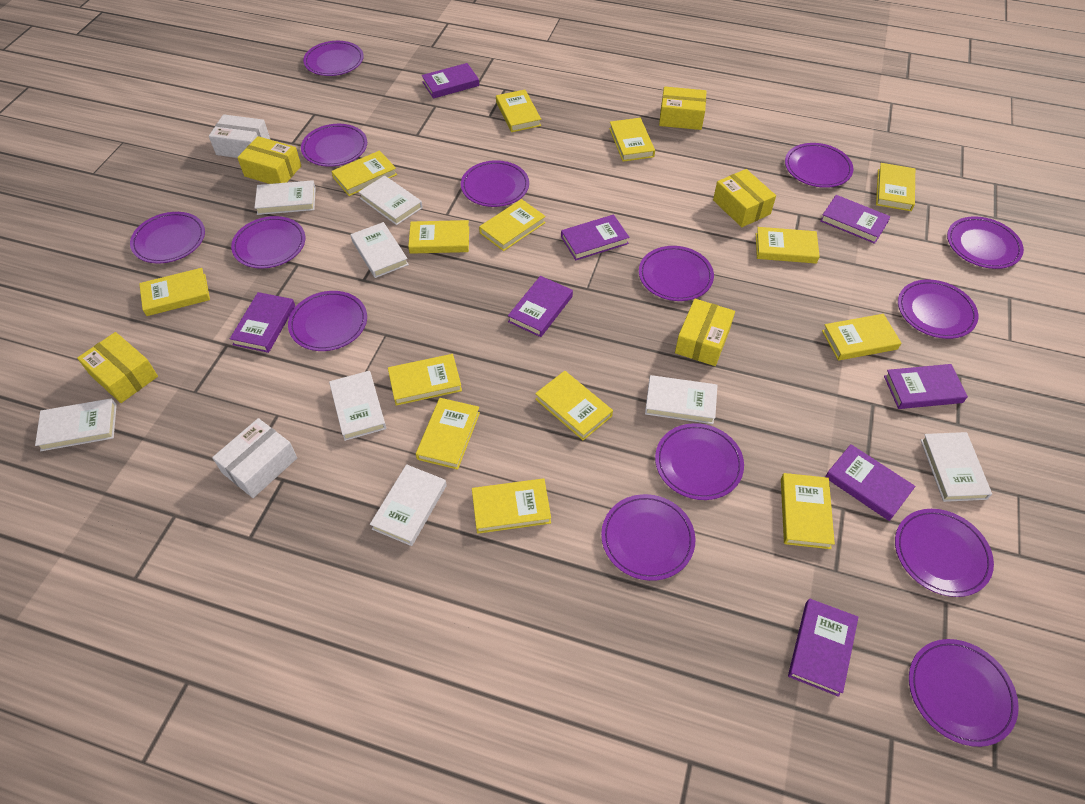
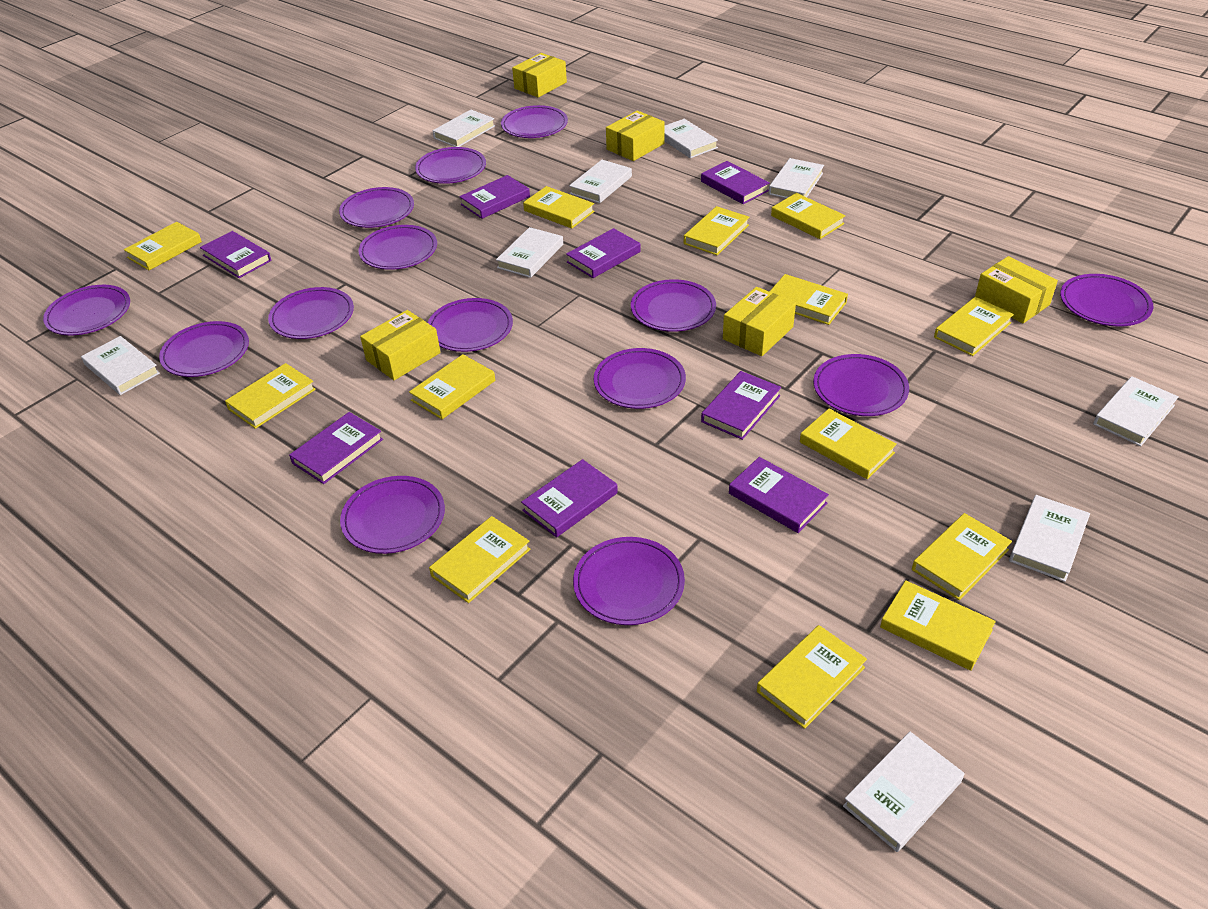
white book: [35,398,117,451] [254,180,316,215] [329,371,386,441] [351,222,409,278] [359,175,423,225] [370,464,447,546] [645,375,718,424] [921,432,992,502] = 8 -> [81,336,160,395] [433,110,495,147] [496,227,563,278] [569,160,632,203] [664,119,718,158] [769,158,824,198] [843,732,965,852] [1009,495,1090,582] [1093,376,1179,446] = 9
white box: [209,114,270,158] [212,418,297,498] = 2 -> none = 0
yellow book: [139,268,210,316] [331,150,397,196] [388,354,462,406] [408,220,469,254] [416,398,480,470] [472,478,551,534] [479,199,546,251] [496,89,541,132] [535,371,613,440] [609,118,655,162] [756,227,820,264] [781,473,835,549] [822,314,901,361] [876,163,915,211] = 14 -> [124,222,202,271] [225,363,316,429] [409,354,495,419] [429,516,530,603] [523,186,594,229] [684,206,750,255] [757,625,867,729] [769,274,848,325] [771,193,845,239] [800,409,897,479] [880,580,996,671] [912,513,1012,600] [934,297,1014,356] = 13

